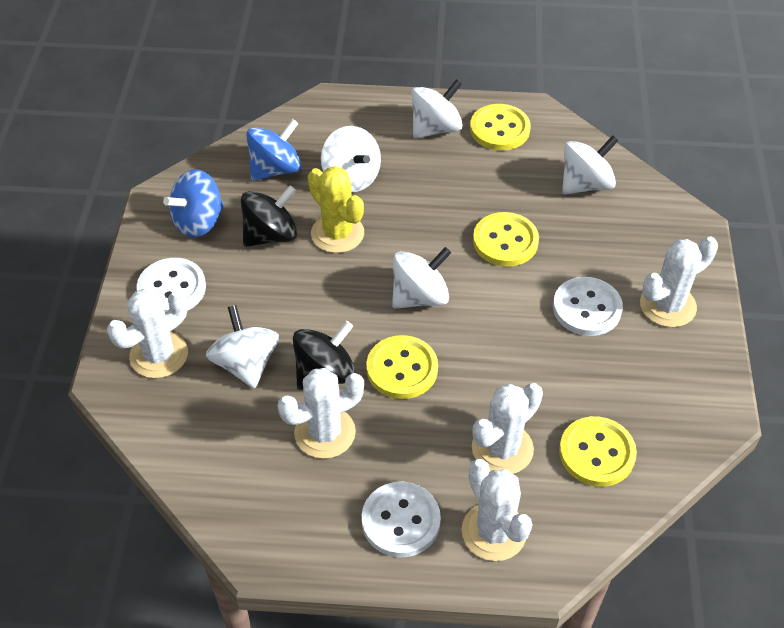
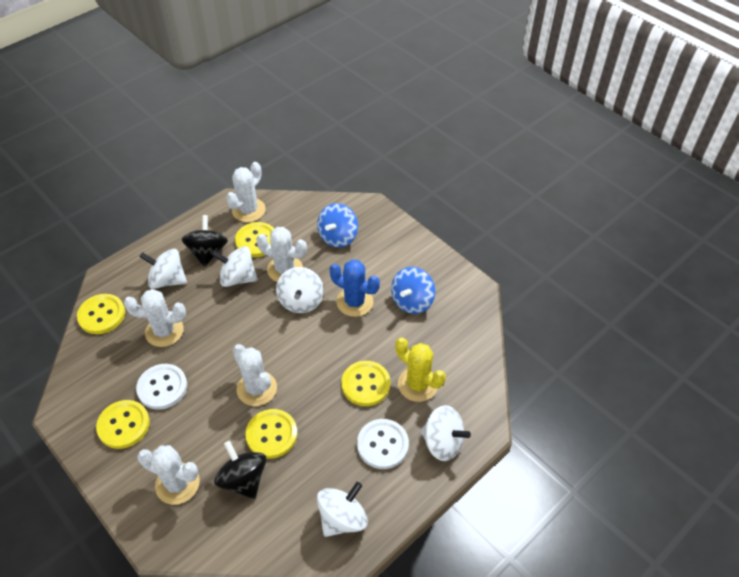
blue cactus: none = 0 -> [329,259,380,317] = 1
white button: [137,258,206,313] [362,482,441,557] [553,277,623,336] = 3 -> [136,364,187,410] [357,419,409,469] = 2
yellow button: [367,335,438,399] [470,104,531,151] [473,212,539,266] [559,416,637,487] = 4 -> [77,294,125,334] [96,400,150,449] [235,222,274,257] [245,409,298,459] [341,361,390,406] = 5

